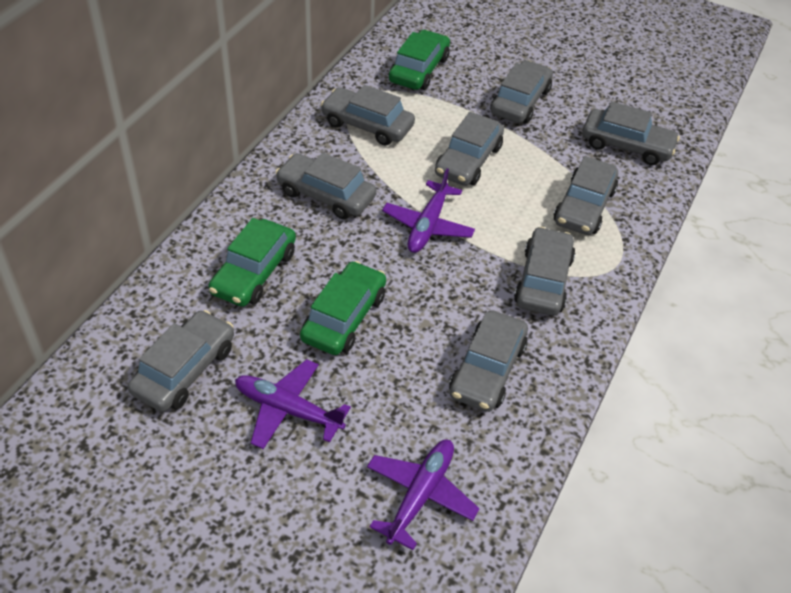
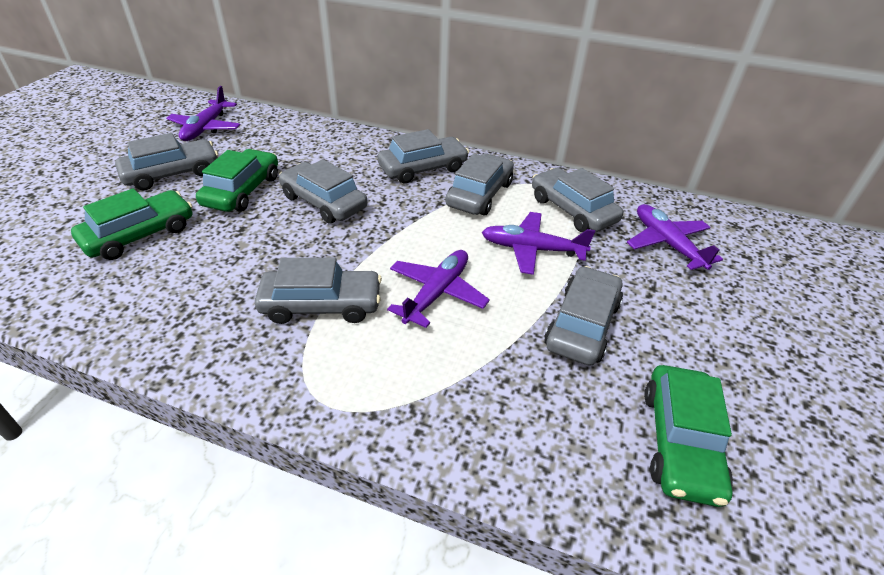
grey car: [128,310,234,412] [275,152,376,219] [320,85,415,146] [435,112,504,186] [449,310,528,412] [490,60,553,123] [514,227,575,316] [554,156,618,235] [582,101,680,165] = 9 -> [115,133,218,190] [255,258,382,324] [279,159,368,224] [378,129,469,183] [445,154,514,215] [532,168,623,232] [544,266,623,366] = 7
purple plane: [235,359,351,449] [367,440,480,550] [382,169,475,253] = 3 -> [166,86,241,141] [387,250,490,328] [482,212,595,275] [627,204,723,270] = 4

